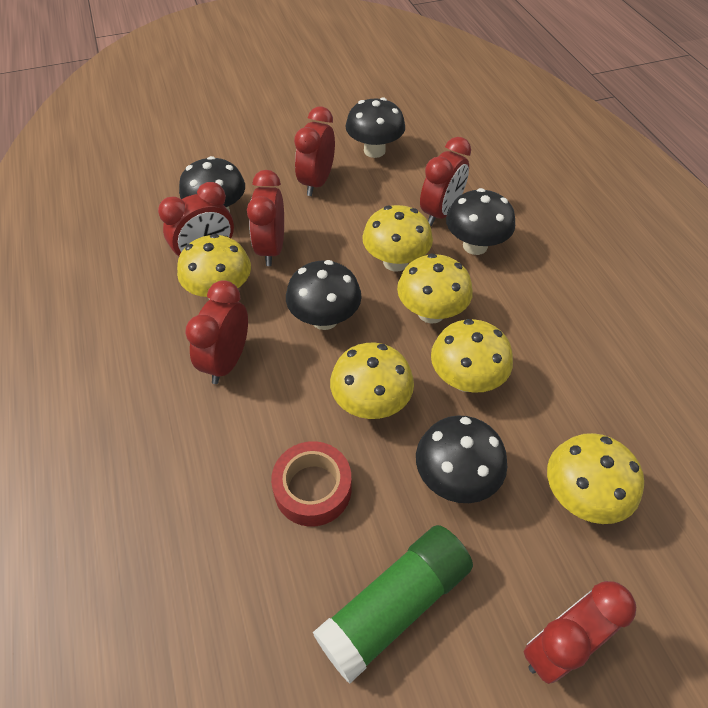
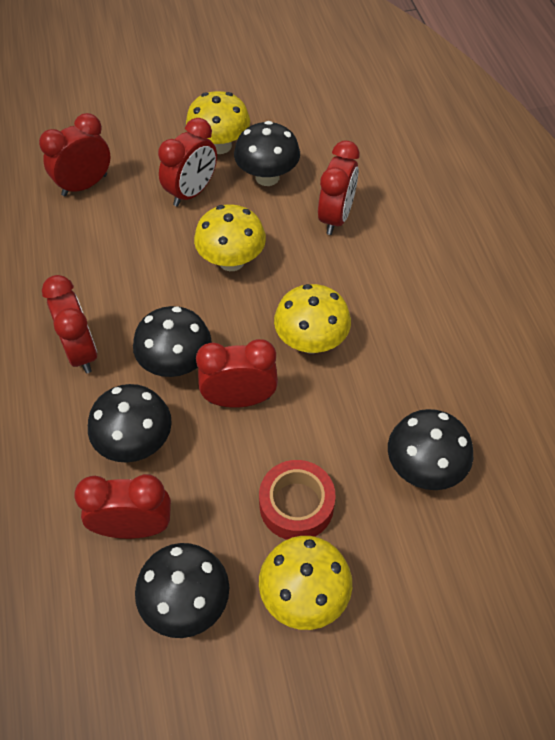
green glue stick: [313,525,473,683] = 1 -> none = 0
yellow mushroom: [177,234,251,297] [330,343,414,419] [362,205,433,272] [397,253,473,324] [431,319,513,393] [547,433,644,524] = 6 -> [186,91,250,154] [194,204,266,271] [259,536,352,630] [274,284,351,354] = 4

